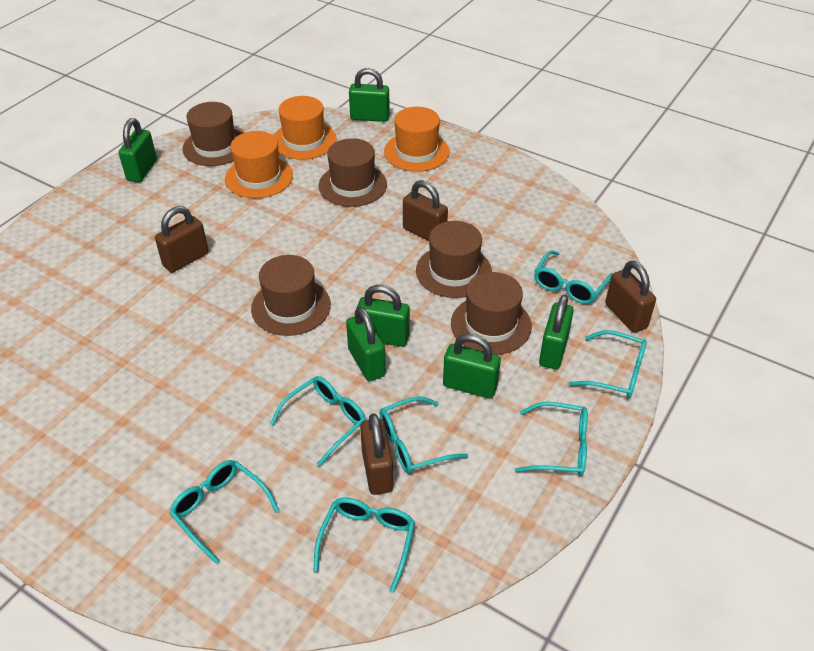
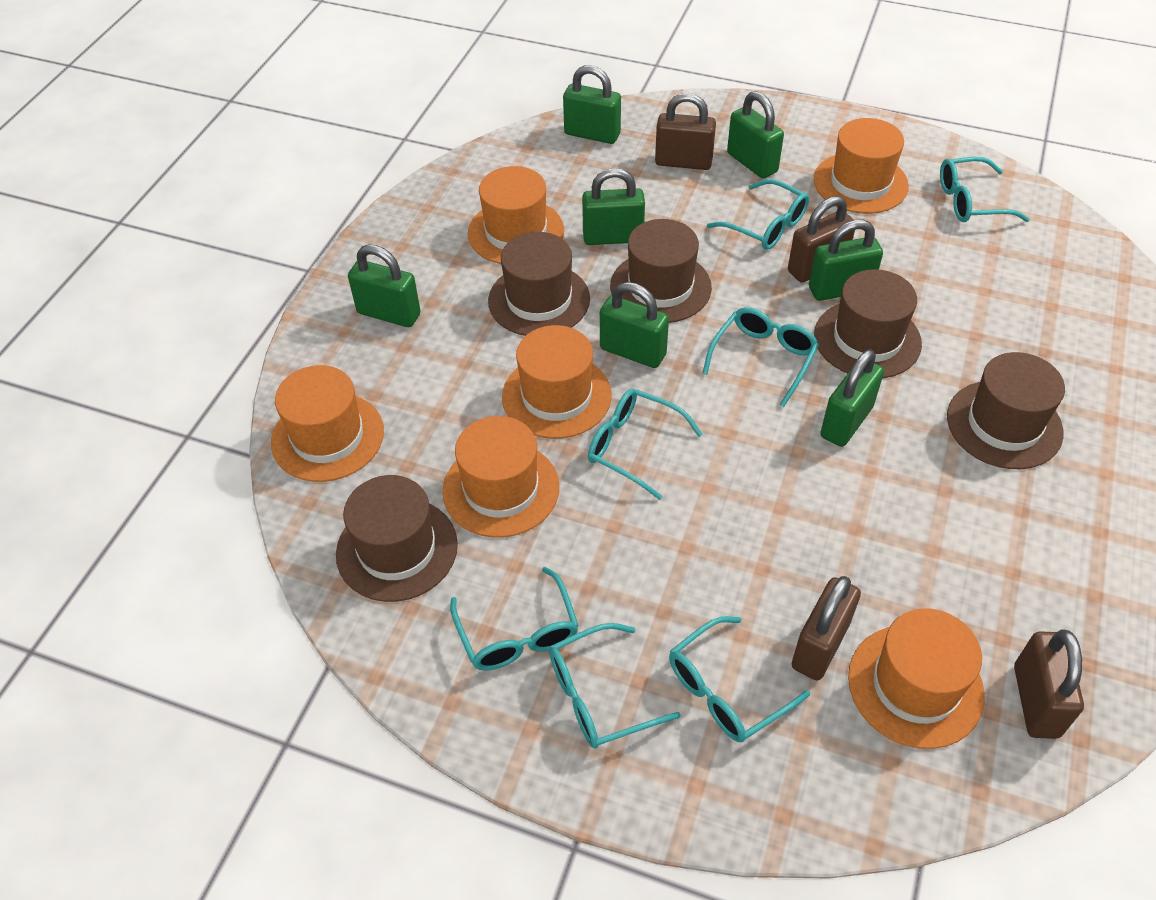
green padlock: [119,118,157,183] [346,307,386,381] [349,68,390,122] [356,285,410,347] [443,333,501,399] [539,295,574,370] = 6 -> [348,245,421,327] [563,65,621,144] [582,168,645,245] [600,282,669,368] [727,91,784,179] [809,220,883,301] [820,349,884,447] = 7
orange hat: [225,131,293,198] [274,96,337,160] [384,107,450,172] = 3 -> [271,365,384,482] [442,416,559,537] [468,166,564,264] [502,325,611,439] [814,118,909,214] [848,608,985,749] = 6

